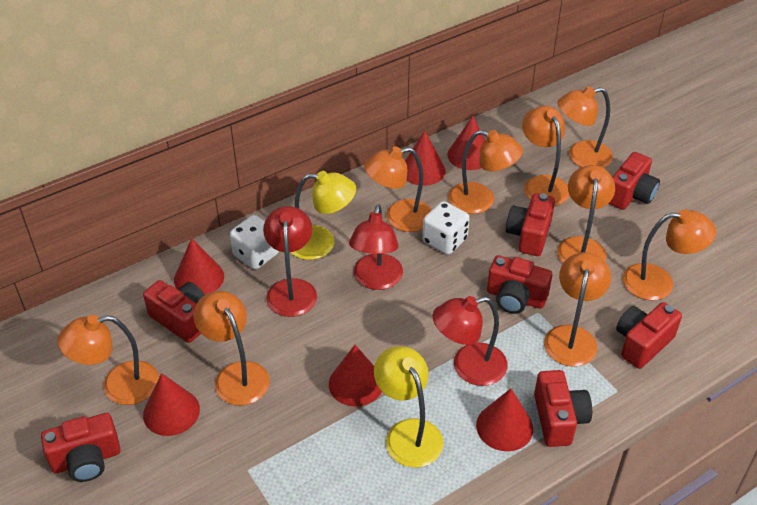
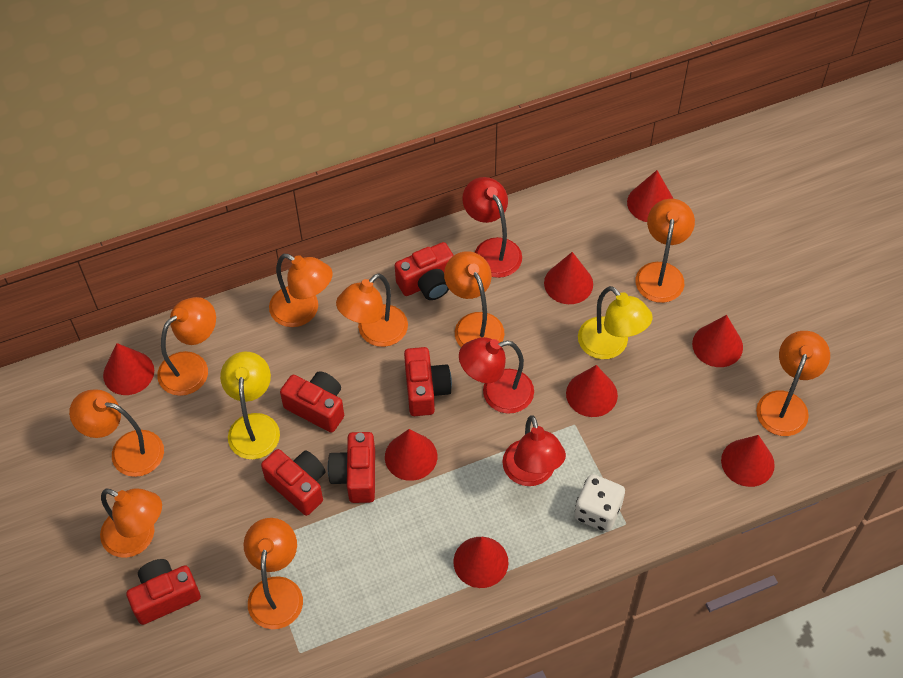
red camera: [41,413,121,482] [143,280,204,343] [487,255,552,314] [506,193,555,256] [534,370,592,447] [608,152,660,210] [616,302,682,369] = 7 -> [126,559,201,625] [261,449,325,516] [280,371,344,433] [328,432,375,503] [395,242,454,300] [404,347,452,416] = 6
red cone: [143,373,200,436] [174,238,224,295] [329,345,382,407] [405,131,446,186] [447,116,485,170] [476,388,533,451] = 6 -> [103,343,154,395] [385,429,437,481] [453,537,509,588] [544,252,593,304] [566,365,618,417] [627,170,673,222] [692,315,743,367] [721,435,775,487] = 8
white dice: [230,215,279,269] [422,201,470,255] = 2 -> [574,474,625,532] = 1

